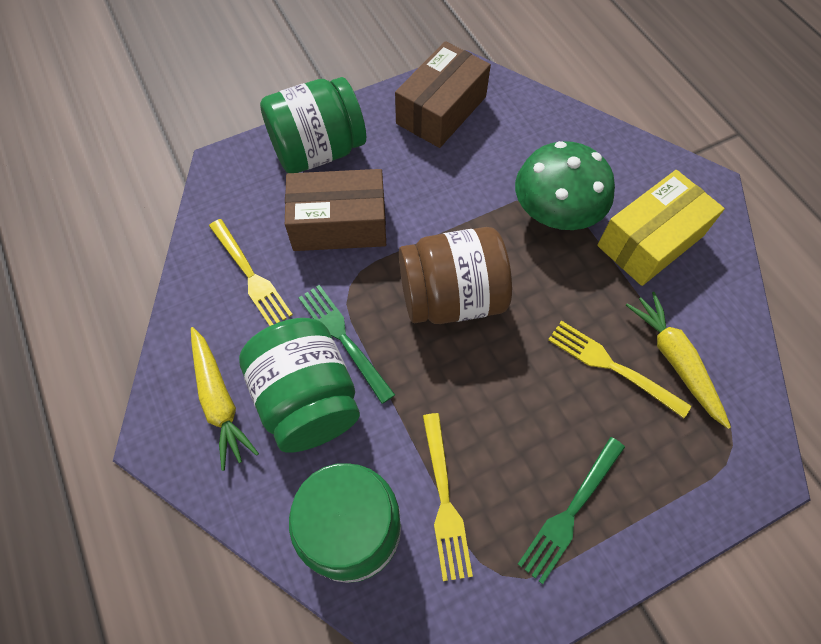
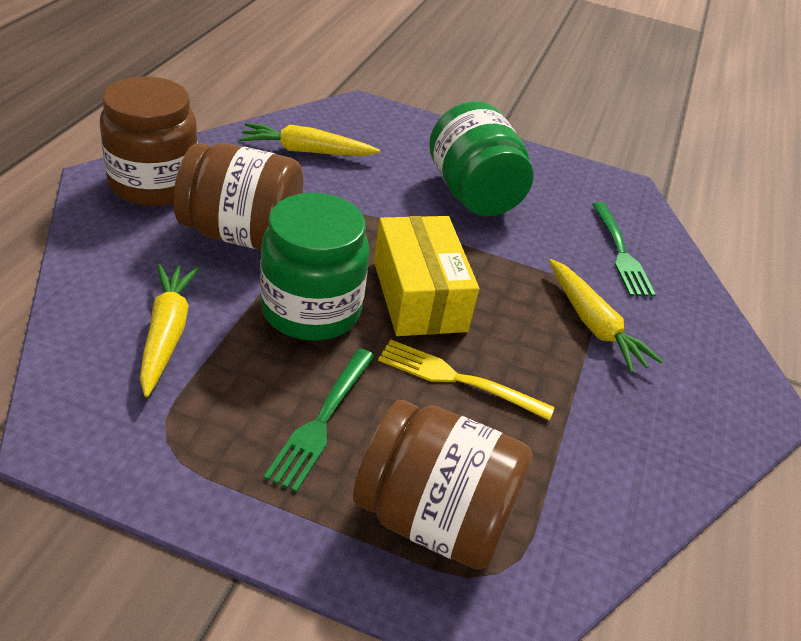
brown box: [285,169,386,251] [395,41,491,148] = 2 -> none = 0
brown jar: [399,227,512,324] = 1 -> [100,76,198,206] [173,143,303,250] [353,400,533,570] = 3
green jar: [239,318,360,453] [260,77,366,173] [289,463,401,583] = 3 -> [260,193,369,341] [429,101,533,216] = 2
green mushroom: [515,141,615,230] = 1 -> none = 0
yellow carrot: [191,327,259,471] [626,292,731,429] = 2 -> [140,264,200,397] [239,123,380,156] [549,259,663,373] = 3
yellow fork: [209,219,293,326] [423,413,473,581] [548,321,691,418] = 3 -> [378,339,555,421] = 1

